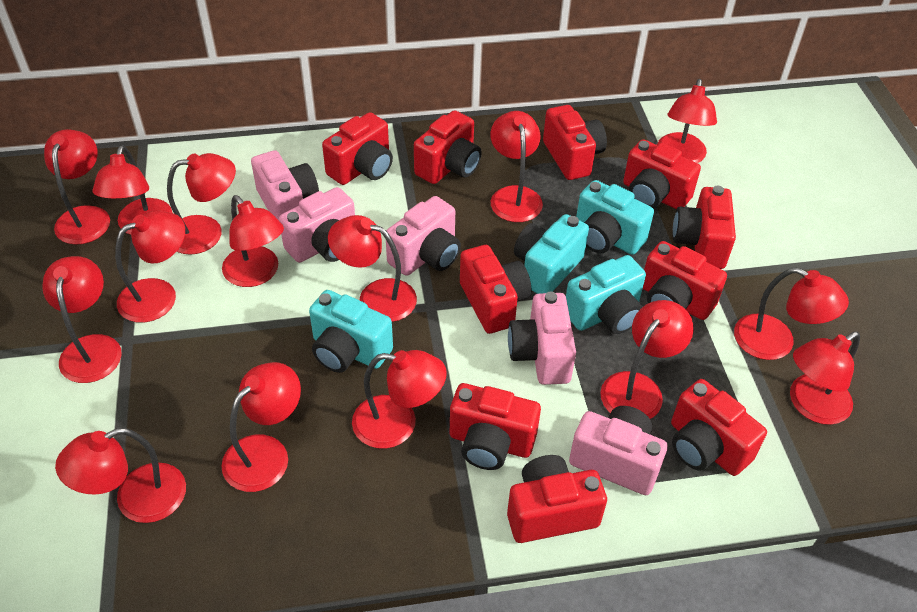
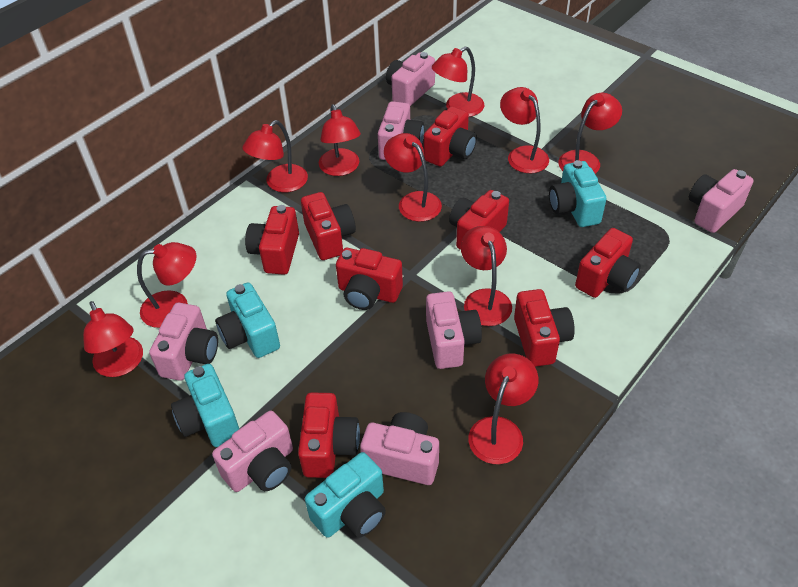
pink camera: [251,150,319,220] [279,187,355,263] [386,196,461,276] [508,292,576,385] [569,406,668,495] = 5 -> [149,303,218,381] [212,411,293,492] [360,412,439,485] [378,101,424,160] [386,52,435,106] [426,291,482,369] [689,169,754,233] = 7
red camera: [322,112,393,185] [414,110,482,184] [450,383,541,470] [460,245,531,334] [507,455,607,543] [543,105,607,180] [623,139,701,209] [643,241,727,320] [671,379,767,476] [673,186,736,269] = 10 -> [245,205,299,275] [298,392,360,478] [301,192,356,260] [336,248,403,310] [424,106,477,167] [449,190,509,250] [514,289,575,367] [575,228,641,298] = 8
red lamp: [42,256,122,383] [44,129,110,245] [55,428,186,523] [93,145,173,235] [115,211,185,323] [167,153,236,255] [222,195,284,287] [222,362,301,492] [328,215,417,322] [352,350,447,449] [490,111,543,222] [600,300,693,419] [657,79,717,163] [734,268,849,360] [790,332,860,425] = 15 -> [83,301,143,377] [137,242,196,328] [242,120,308,192] [319,104,361,176] [384,133,442,222] [432,47,484,117] [461,226,512,326] [468,354,538,464] [500,87,549,173] [558,93,622,174] = 10

